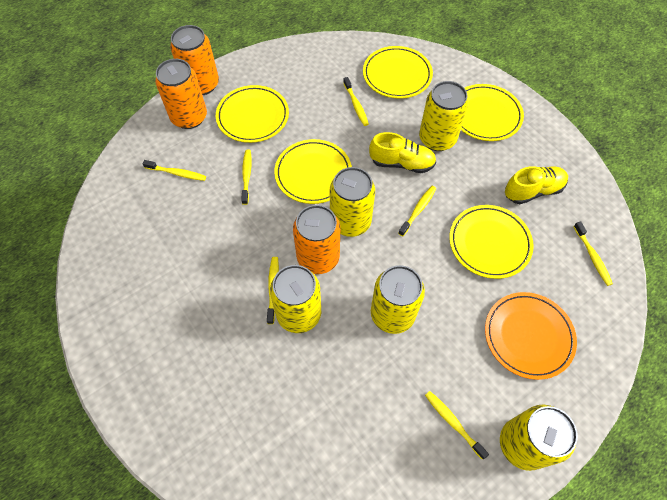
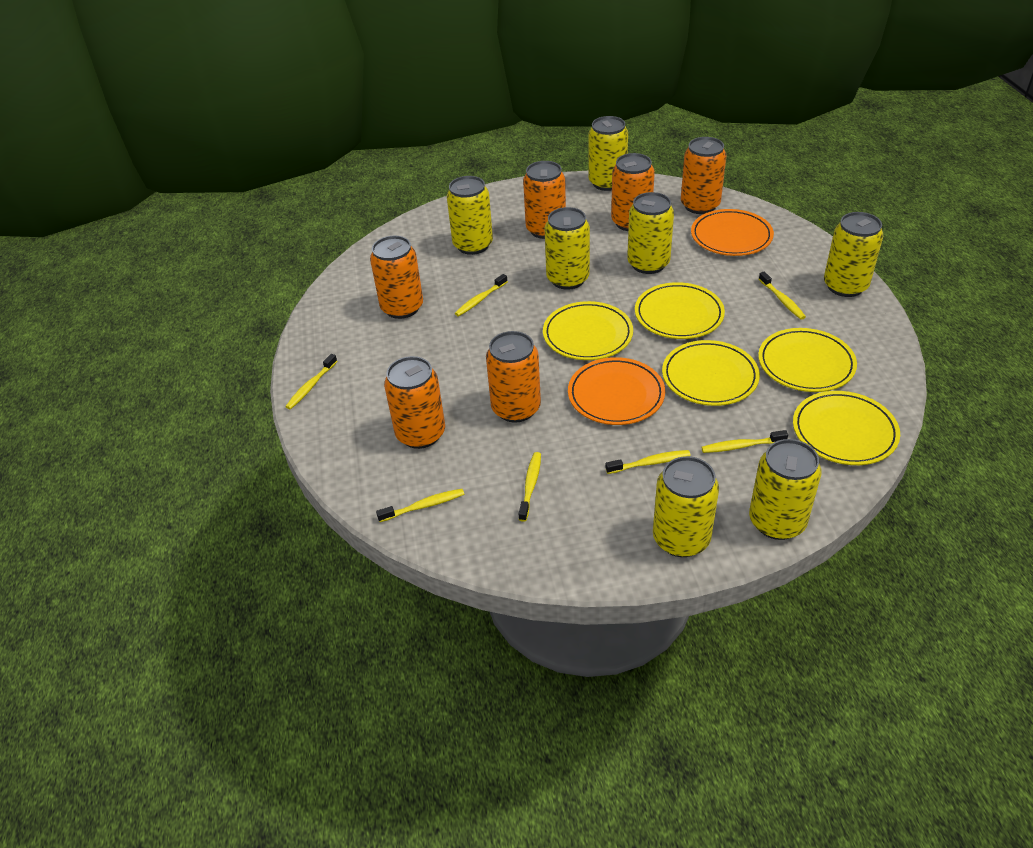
orange can: [155,59,207,129] [170,25,219,95] [293,205,340,274] = 3 -> [370,235,423,319] [384,356,445,449] [486,331,541,423] [523,161,566,239] [611,153,655,231] [681,137,726,214] = 6
orange plate: [485,292,577,380] = 1 -> [568,357,665,425] [691,209,774,256] = 2
yellow can: [270,265,321,333] [330,167,375,237] [371,265,425,334] [419,81,469,151] [500,405,578,471] = 5 -> [447,176,493,255] [544,207,590,290] [588,116,628,191] [627,192,674,274] [653,456,719,557] [749,439,822,540] [824,212,883,297] = 7
yellow shoe: [369,132,436,173] [505,166,568,204] = 2 -> none = 0

